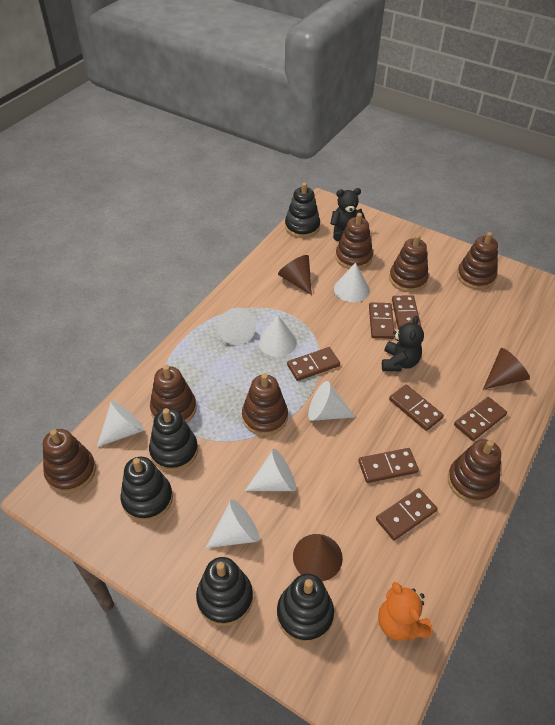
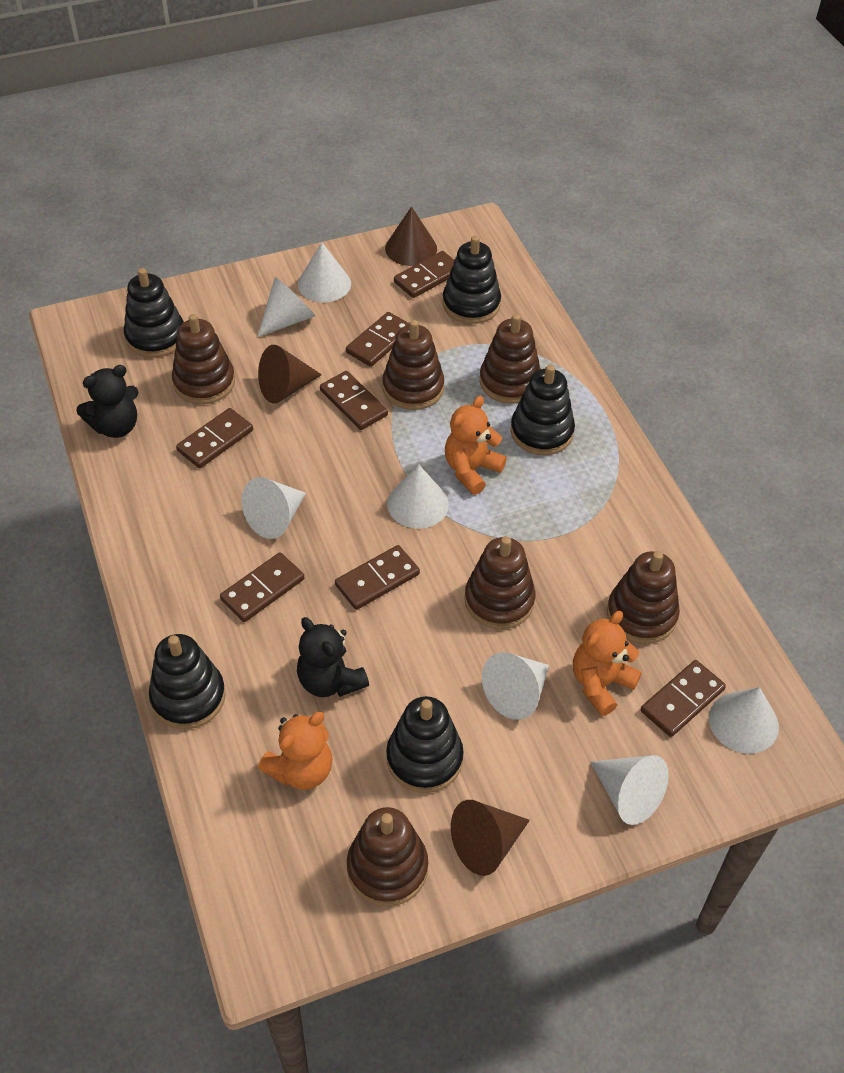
brown stacking toy: [43,429,96,493] [150,365,197,423] [242,373,288,436] [335,213,373,269] [389,234,429,292] [448,439,501,503] [457,232,498,289] = 7 -> [172,314,235,404] [347,807,428,906] [382,320,444,410] [465,536,536,629] [479,314,541,404] [607,551,680,644] = 6
orange teddy bear: [378,582,433,641] = 1 -> [258,712,333,790] [445,396,507,495] [573,611,642,716] = 3

